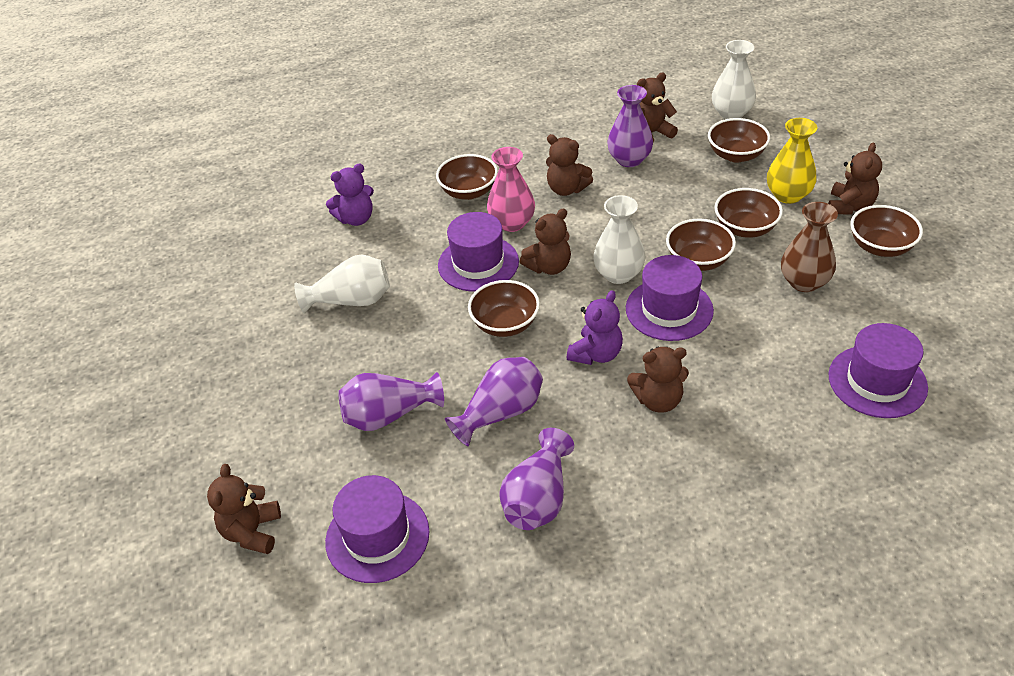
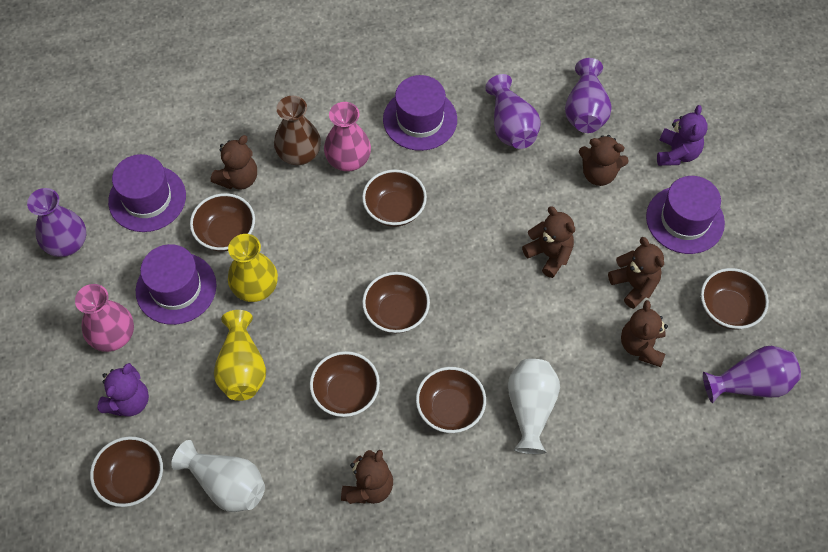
brown bowl: [436,154,498,200] [468,280,540,337] [666,219,736,271] [708,118,770,163] [714,188,783,238] [850,205,923,257] = 6 -> [90,436,163,507] [190,193,255,252] [310,351,380,417] [362,169,427,227] [362,272,430,333] [416,367,486,433] [701,268,769,329] = 7
pink vase: [487,147,535,232] = 1 -> [75,284,134,352] [324,102,371,171] = 2
white vase: [294,255,390,313] [593,195,645,284] [712,40,756,119] = 3 -> [171,440,265,512] [508,359,560,454] = 2
yellow vase: [767,118,817,204] = 1 -> [214,310,266,401] [228,234,278,302] = 2

